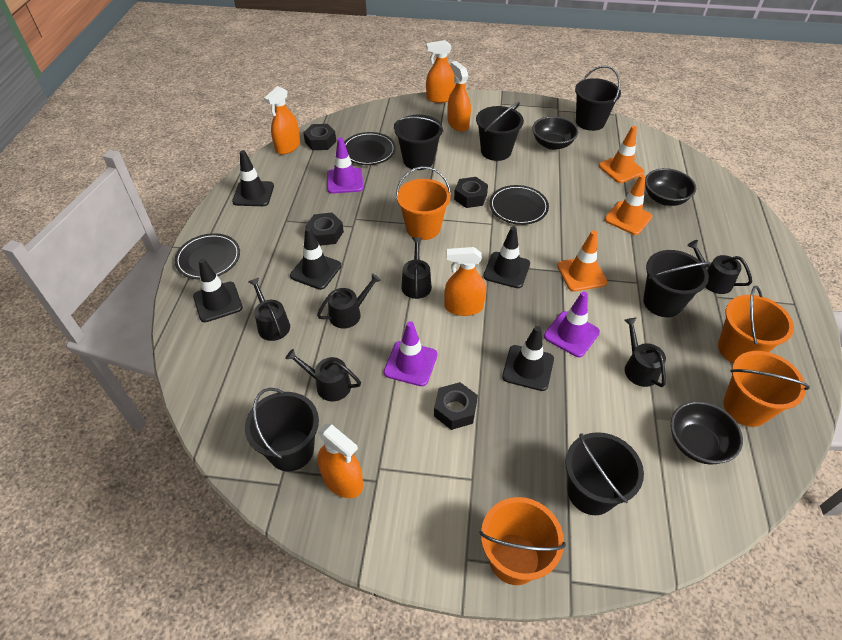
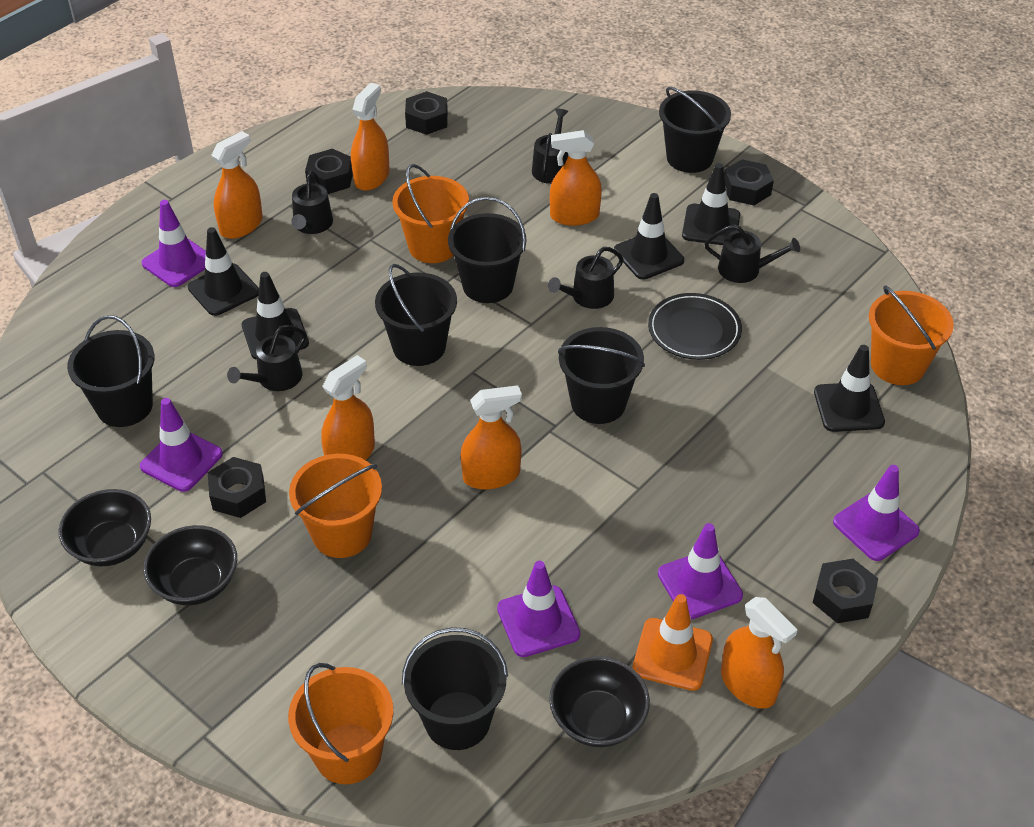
black nut: [303,124,336,150] [306,212,344,246] [434,382,478,430] [454,177,488,208] = 4 -> [208,457,266,518] [305,149,353,194] [405,91,448,135] [724,159,774,205] [813,559,878,623] = 5
black plate: [174,233,240,280] [344,132,396,165] [489,185,549,225] = 3 -> [648,293,742,360] = 1
black watering can: [248,278,290,341] [285,349,361,401] [317,273,381,328] [401,237,432,299] [624,318,666,387] [687,240,752,294] = 6 -> [227,325,306,391] [291,171,333,234] [532,109,568,184] [548,247,624,309] [704,224,800,283] = 5
orange spray bottle: [264,86,300,155] [317,424,363,498] [426,40,456,103] [444,247,486,316] [448,61,471,132] = 5 -> [211,131,263,239] [321,355,375,460] [351,83,390,191] [461,385,522,490] [550,130,602,226] [721,597,797,709] = 6
orange traffic cone: [557,231,607,292] [599,126,645,183] [605,175,652,235] = 3 -> [633,594,713,691] = 1
purple traffic cone: [327,138,363,193] [384,321,438,386] [544,291,600,357] = 3 -> [140,398,223,492] [142,200,206,287] [497,561,580,657] [658,523,743,619] [833,465,920,561] = 5

